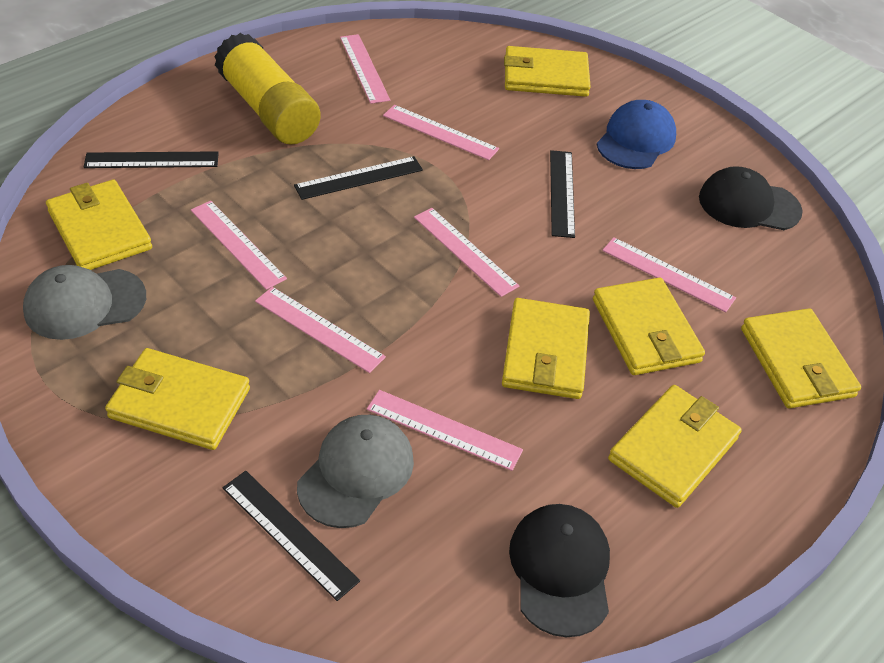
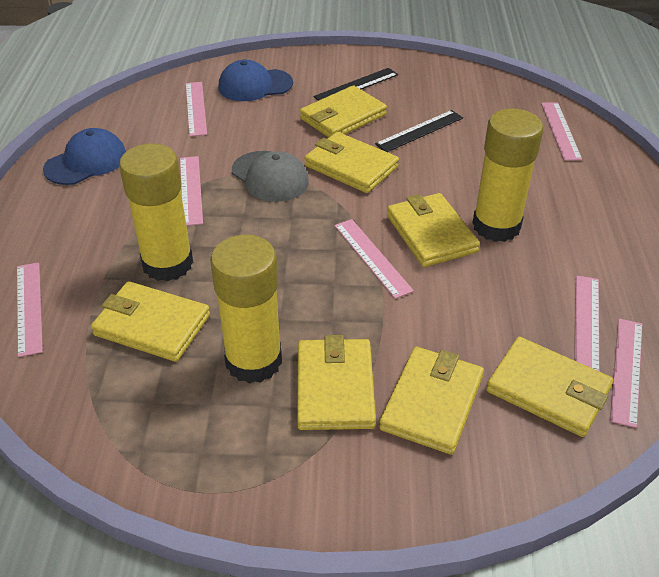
black cap: [509,504,610,637] [699,166,802,230] = 2 -> none = 0
black ruler: [84,151,219,168] [223,471,360,601] [294,156,423,200] [550,150,575,238] = 4 -> [314,68,398,101] [375,110,463,152] = 2
blue cap: [597,100,676,169] = 1 -> [43,128,126,185] [219,60,293,101] = 2
grey cap: [23,265,146,340] [297,415,414,528] = 2 -> [232,151,309,202] = 1
yellow glue stick: [214,33,321,145] = 1 -> [119,143,193,282] [210,235,282,384] [473,109,543,242] = 3

